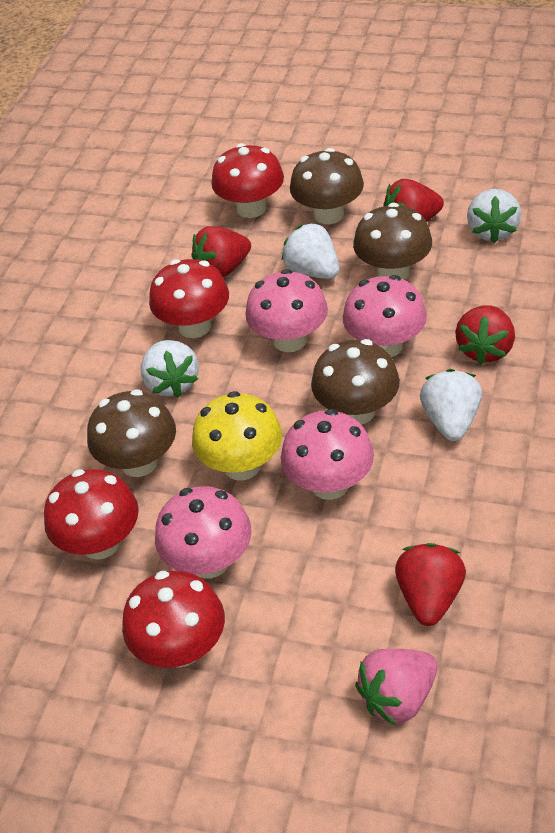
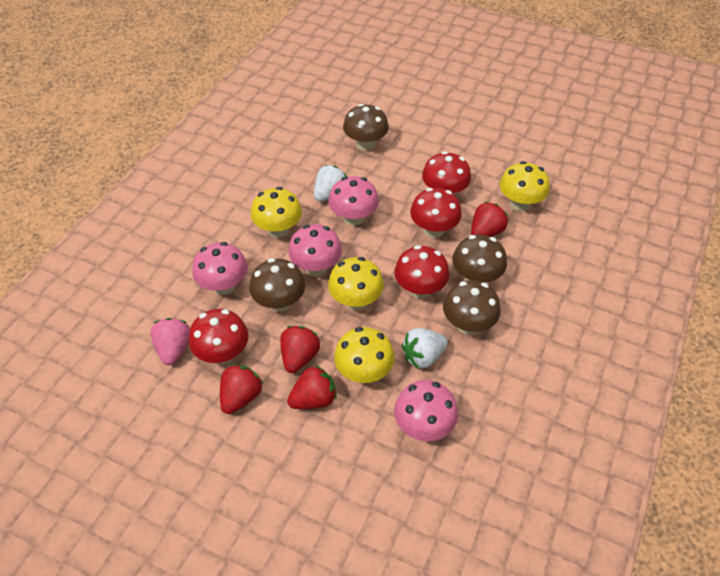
white strawberry: [141,340,199,398] [282,223,339,279] [420,369,482,441] [467,189,521,243] = 4 -> [314,165,347,202] [402,328,448,369] = 2
yellow mushroom: [192,391,282,481] = 1 -> [251,187,302,238] [328,257,384,310] [334,327,395,383] [500,161,550,211] = 4

